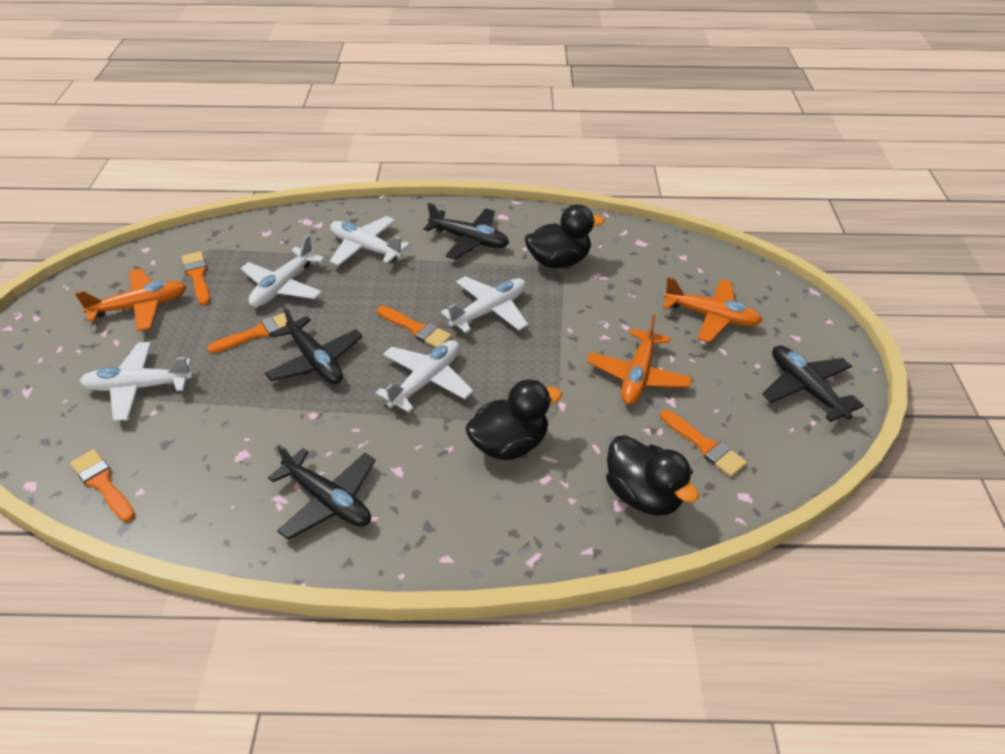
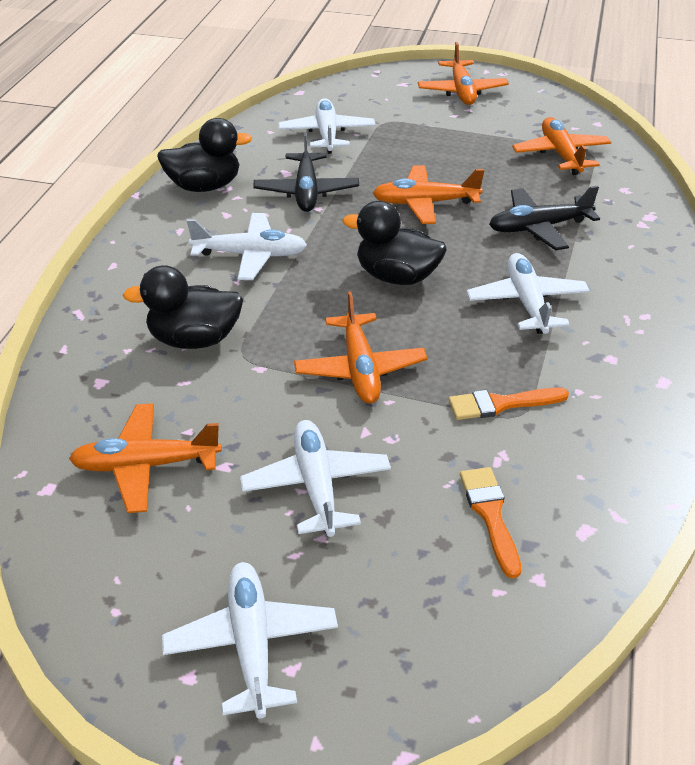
black plane: [265,306,363,384] [268,444,375,540] [424,203,509,260] [762,345,864,422] = 4 -> [253,132,359,212] [489,186,600,250] = 2
orange brush: [70,449,135,522] [182,251,210,305] [207,313,295,353] [377,306,452,348] [660,410,747,477] = 5 -> [449,388,569,420] [460,467,521,578] = 2
orange plane: [75,269,187,331] [587,314,692,405] [663,277,762,343] = 3 -> [69,403,222,513] [294,291,427,404] [373,165,484,224] [418,42,509,105] [512,117,611,175] = 5

